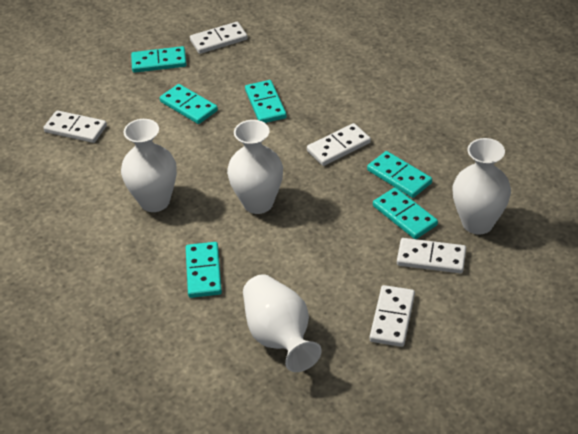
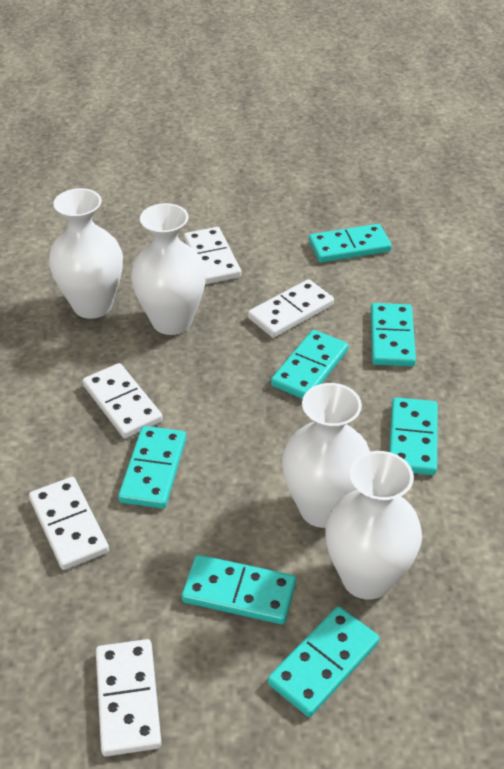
turquoise domino: [131,46,187,73] [160,84,218,124] [186,242,222,298] [245,80,287,123] [367,151,432,198] [373,187,438,239] = 6 -> [118,426,186,509] [182,555,296,624] [268,606,379,717] [271,330,349,399] [309,224,392,263] [371,303,416,367] [389,397,438,475] = 7

